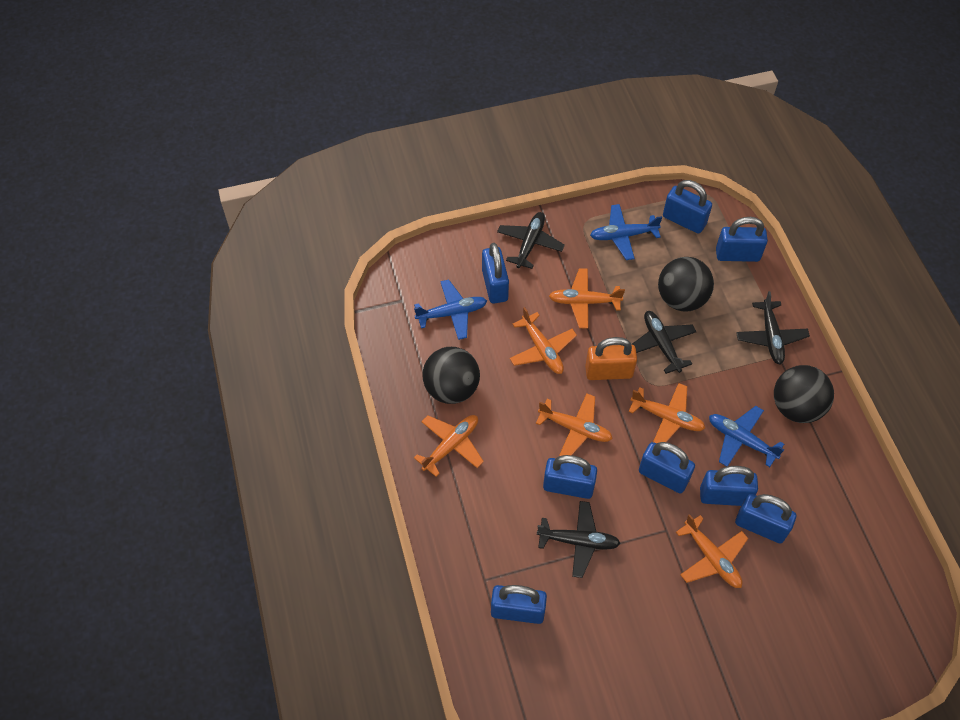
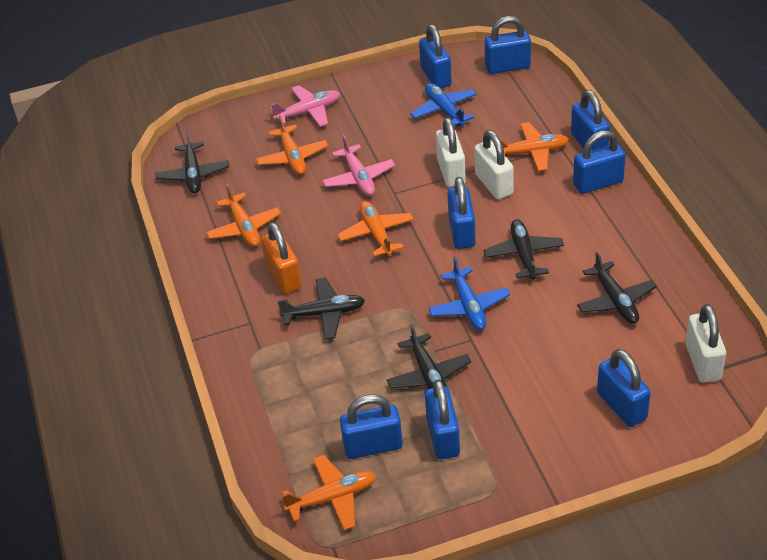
black ball: [422,347,480,404] [658,257,714,311] [774,365,834,423] = 3 -> none = 0
black plane: [497,212,565,269] [537,501,621,578] [631,311,697,374] [736,291,810,364] = 4 -> [156,131,229,194] [277,278,365,339] [387,324,471,389] [483,219,564,280] [577,251,657,324] = 5
blue plane: [414,279,487,340] [590,204,662,260] [709,406,785,467] = 3 -> [410,83,477,126] [428,257,510,330] = 2
orange plane: [414,415,484,477] [510,307,577,374] [536,394,613,456] [549,268,625,329] [628,383,705,443] [676,514,749,588] = 6 -> [206,184,281,247] [256,115,328,175] [281,455,376,530] [337,201,414,257] [500,122,569,171] = 5
pink plane: none = 0 -> [270,85,340,127] [322,135,395,196] = 2
white padlock: none = 0 -> [436,117,466,187] [474,130,514,199] [685,304,726,383] = 3

